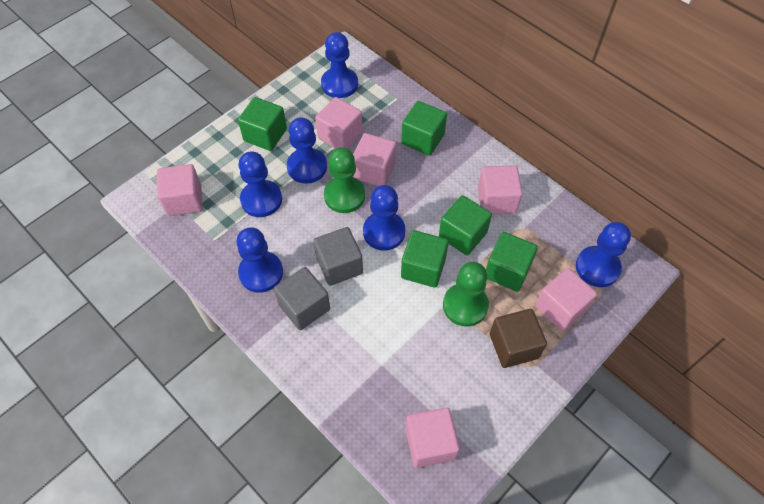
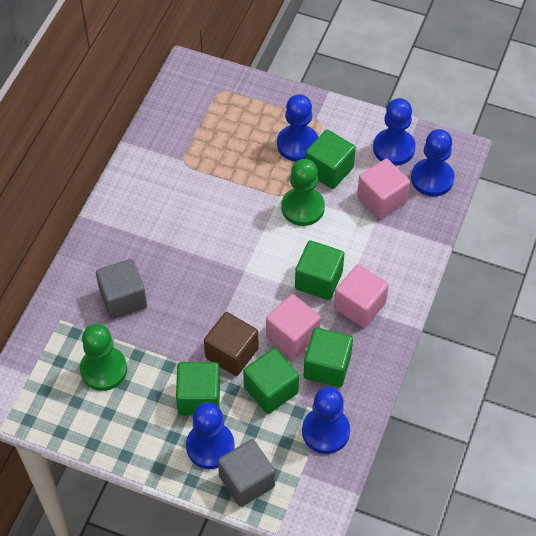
blue pawn: [236,227,283,293] [239,151,282,217] [287,117,327,184] [321,32,358,98] [363,185,405,251] [576,222,631,287] = 6 -> [186,402,235,469] [277,94,318,161] [302,387,350,454] [373,98,416,166] [411,129,454,196] = 5
pink cube: [157,164,203,216] [315,97,363,149] [353,133,396,186] [405,408,460,468] [478,165,523,215] [535,268,597,331] = 6 -> [266,294,321,359] [334,264,389,328] [357,158,410,219] = 3

